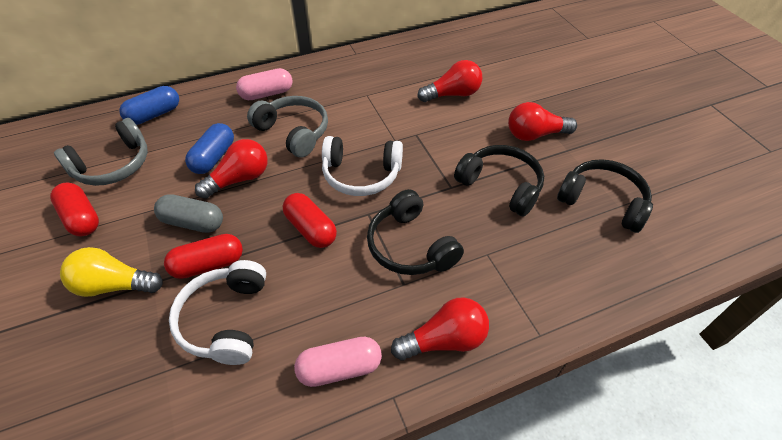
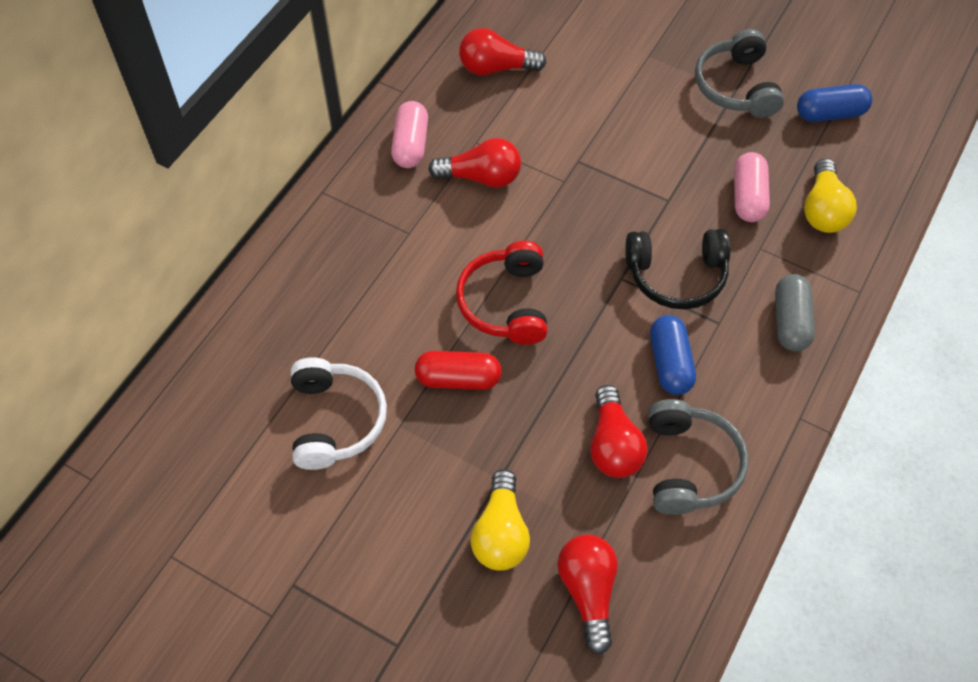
black headphones: [367,189,464,275] [454,145,544,217] [557,159,653,233] = 3 -> [625,229,731,309] = 1
red capsule: [50,182,99,236] [164,234,243,279] [283,193,337,248] = 3 -> [415,351,502,390] = 1
red headphones: none = 0 -> [456,241,548,345] = 1
white headphones: [169,260,266,365] [322,136,403,196] = 2 -> [291,357,387,470] = 1
yellow light bulb: [60,247,163,297] = 1 -> [471,469,530,571] [804,158,857,233] = 2

